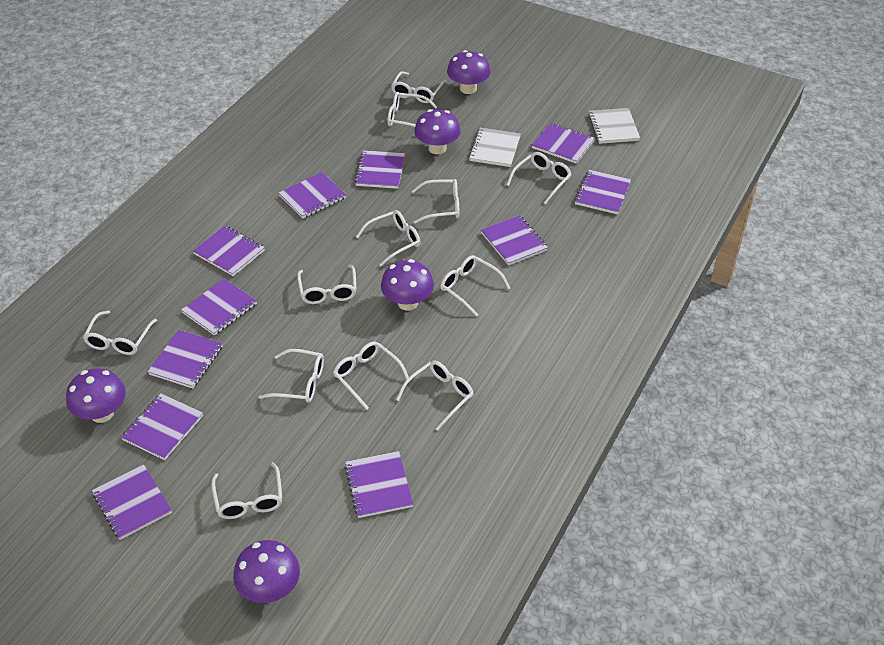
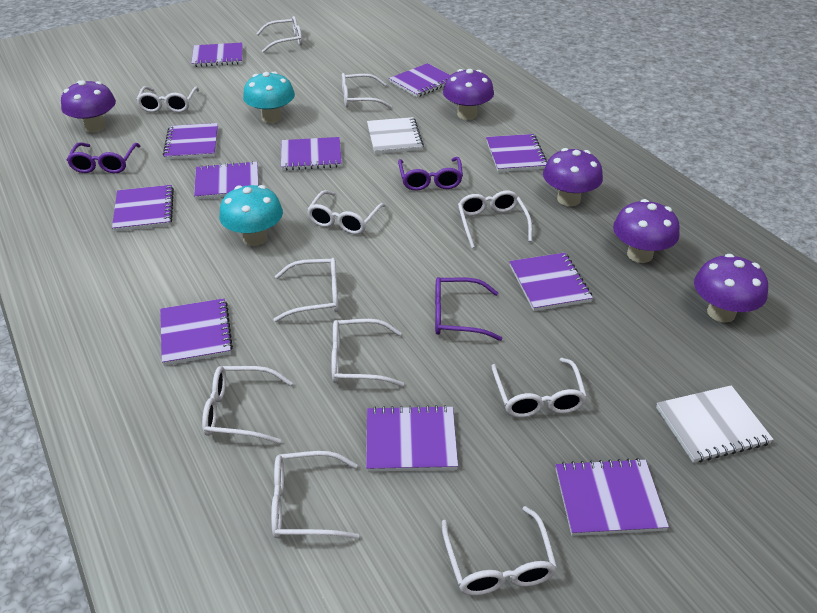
purple glasses: none = 0 -> [67,142,140,173] [398,157,463,191] [435,277,502,341] = 3
turquoise mushroom: none = 0 -> [219,185,283,246] [243,71,295,123] = 2
white glasses: [83,311,157,355] [211,462,282,519] [259,349,324,403] [297,265,357,304] [333,341,409,410] [356,210,421,266] [388,92,437,127] [391,71,447,103] [396,360,474,431] [412,179,459,224] [440,255,510,316] [507,152,572,204] = 12 -> [136,86,199,113] [202,366,293,444] [256,16,302,53] [271,451,359,539] [274,258,339,322] [307,190,386,234] [331,319,404,386] [342,73,392,108] [442,506,557,596] [458,191,532,248] [492,358,587,418] = 11

